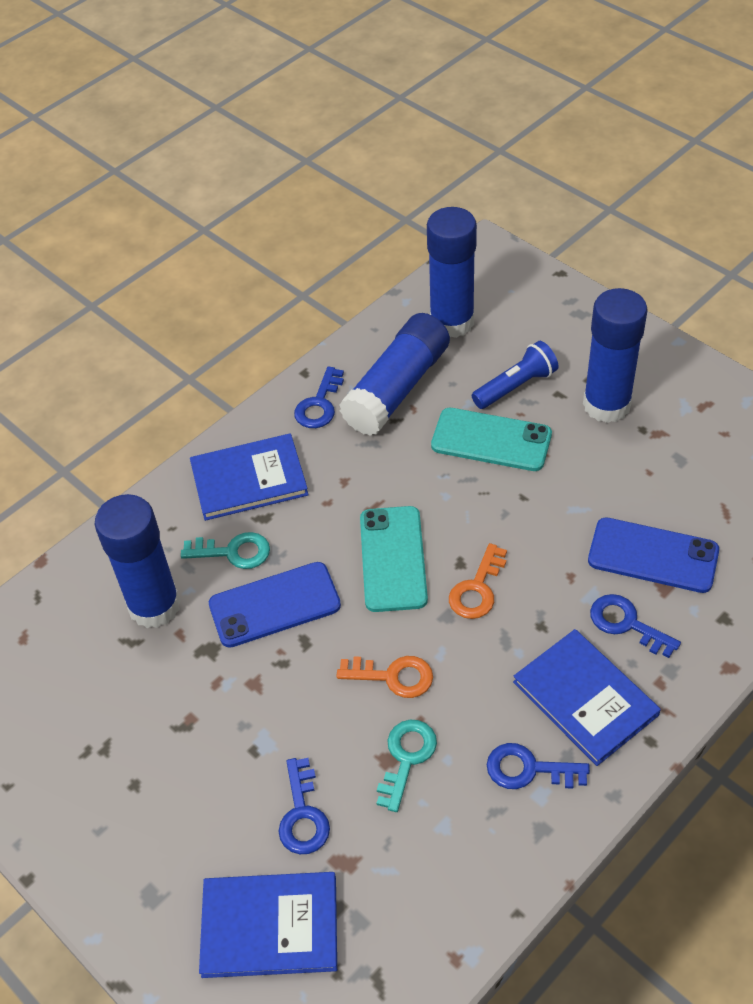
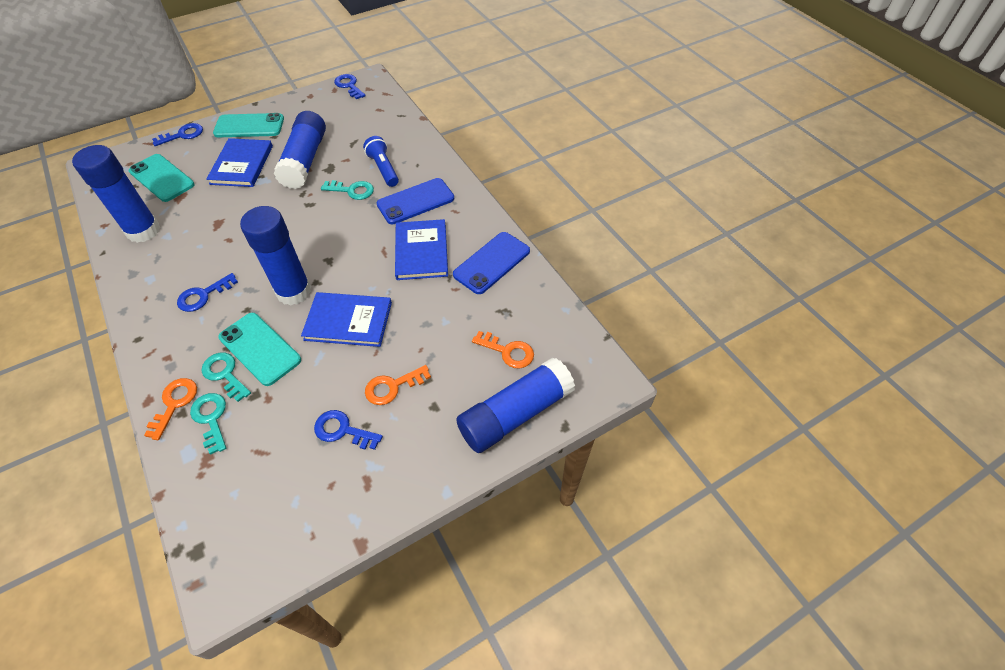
orange key: [336,656,433,698] [449,543,507,619] = 2 -> [144,378,197,440] [365,365,431,405] [472,331,534,368] = 3
turquoise key: [181,532,270,569] [377,720,437,812] = 2 -> [190,393,226,455] [201,353,251,402] [321,180,374,200] = 3
turquoise phone: [360,506,428,612] [431,408,552,471] = 2 -> [129,154,195,202] [213,113,284,137] [218,313,301,386] = 3

